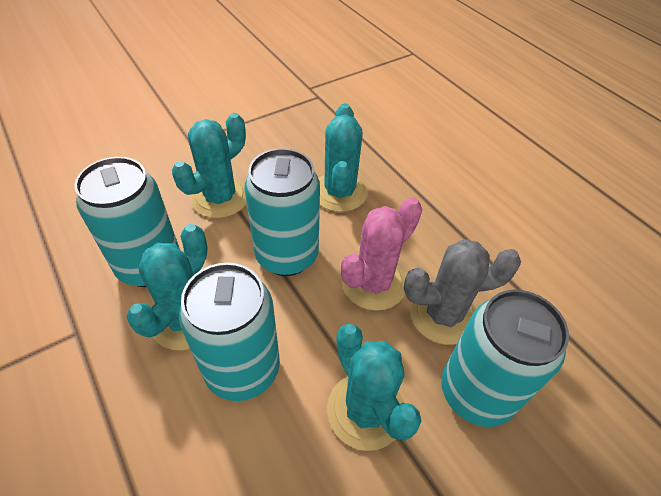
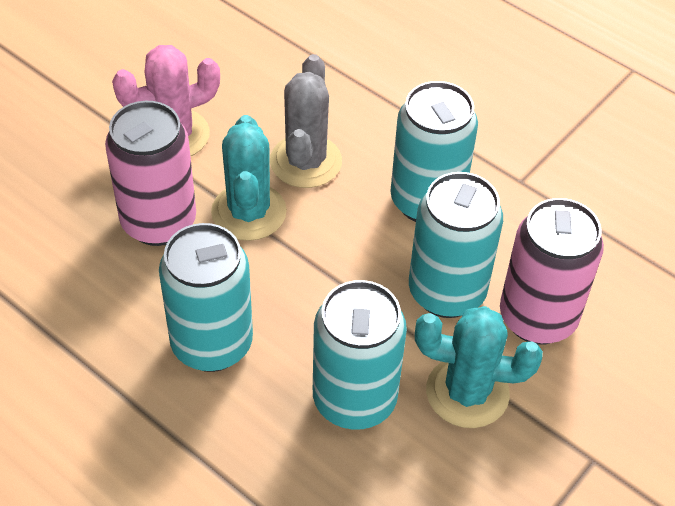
pink can: none = 0 -> [105,101,196,246] [500,198,604,345] = 2
turquoise cactus: [126,224,208,351] [172,113,247,218] [318,103,368,212] [327,324,422,451] = 4 -> [211,115,287,241] [415,306,543,428] = 2

